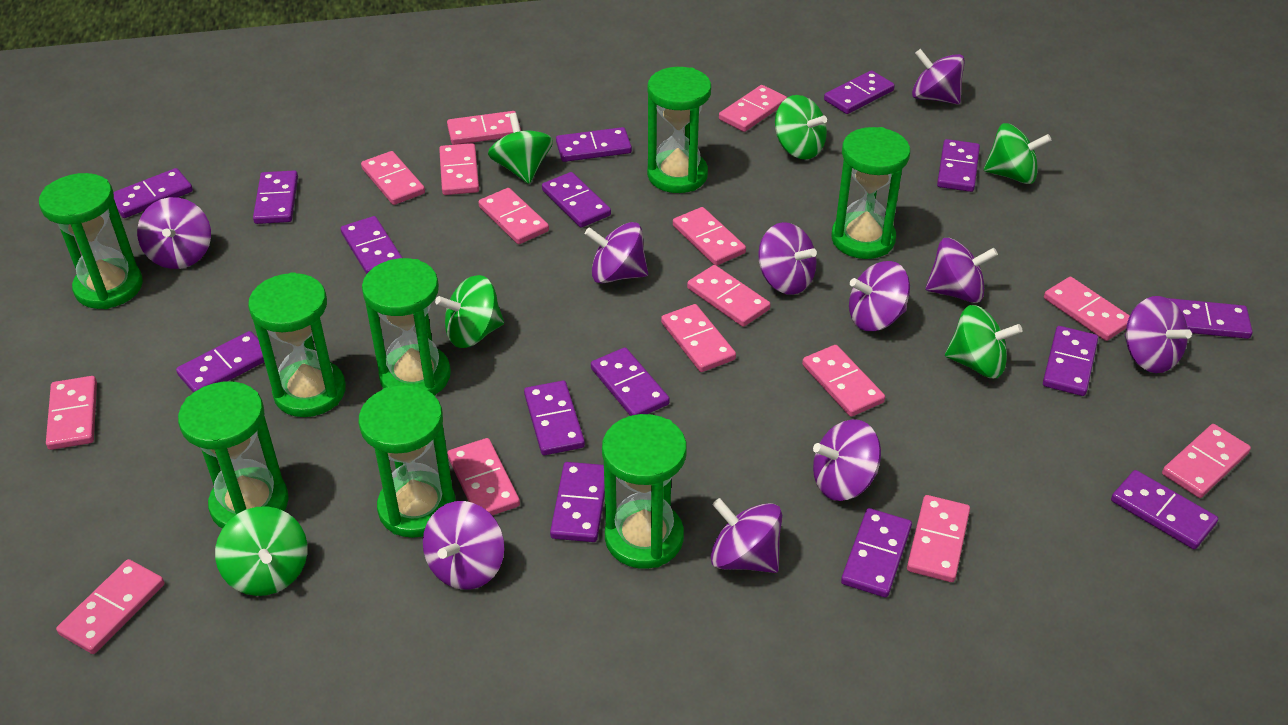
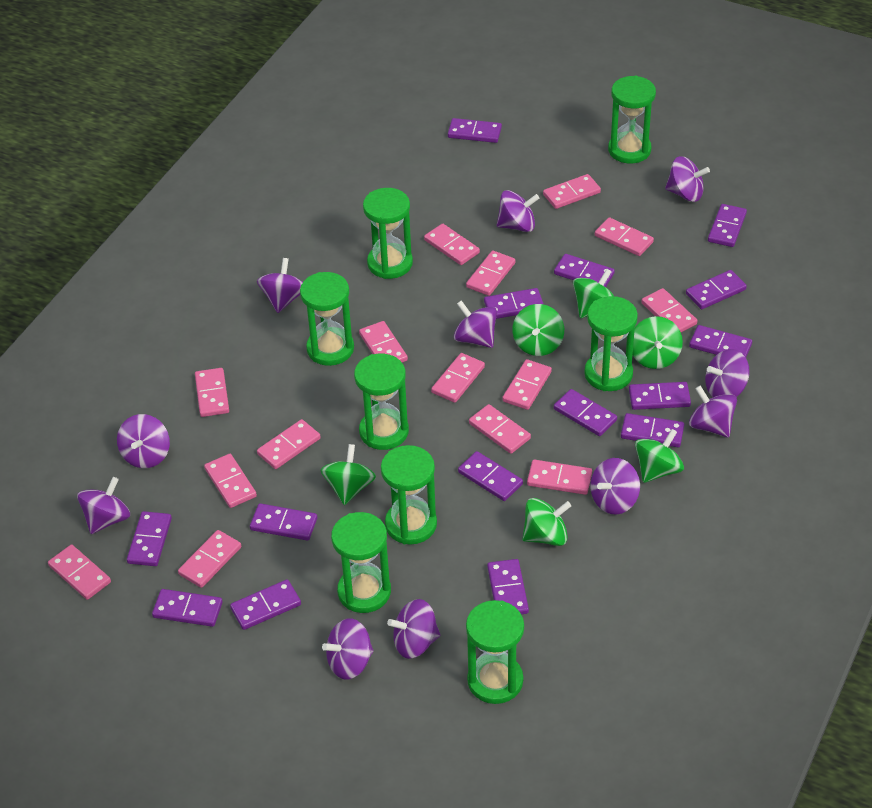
purple spinning top: [137,197,211,269] [423,501,505,590] [585,222,648,284] [711,498,782,573] [758,222,817,295] [813,419,881,501] [849,261,910,331] [912,49,965,104] [926,238,998,303] [1124,296,1192,373] = 10 -> [77,477,130,534] [117,414,170,468] [257,258,303,313] [322,618,374,680] [387,599,440,659] [454,300,497,348] [497,190,539,232] [590,458,640,514] [665,156,710,202] [689,385,737,437] [705,349,750,397] = 11

